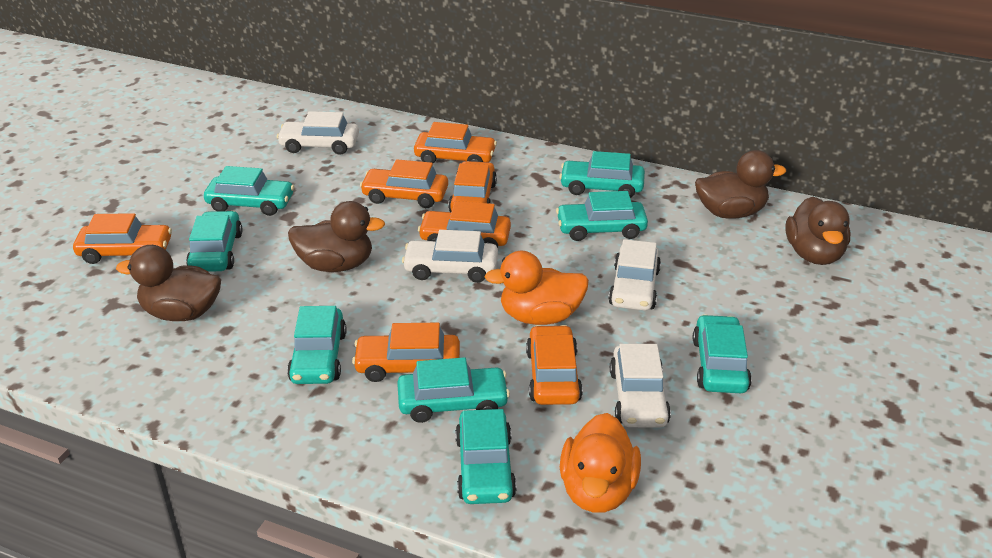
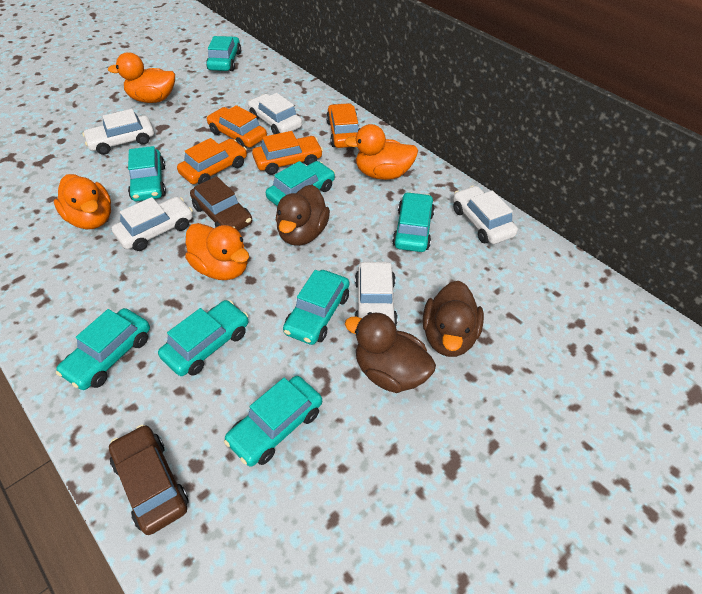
brown car: none = 0 -> [109,425,189,535] [190,176,252,231] = 2
brown duck: [116,245,221,321] [288,201,385,272] [695,150,786,219] [785,197,850,265] = 4 -> [276,185,330,246] [345,312,436,393] [423,281,484,357] = 3
orange car: [73,213,172,264] [352,323,460,382] [360,159,448,208] [414,122,497,163] [418,201,511,248] [448,161,497,212] [526,325,583,405] = 7 -> [177,138,247,184] [207,105,267,148] [252,131,323,175] [326,103,359,148] = 4
orange duck: [485,251,589,325] [560,413,641,513] = 2 -> [54,174,111,229] [108,52,175,103] [185,223,249,280] [344,124,418,180] = 4
white car: [277,111,359,155] [402,230,498,283] [608,239,661,311] [610,344,671,427] = 4 -> [82,109,154,155] [112,197,193,251] [248,93,302,134] [355,262,398,326] [453,186,518,244] = 5

